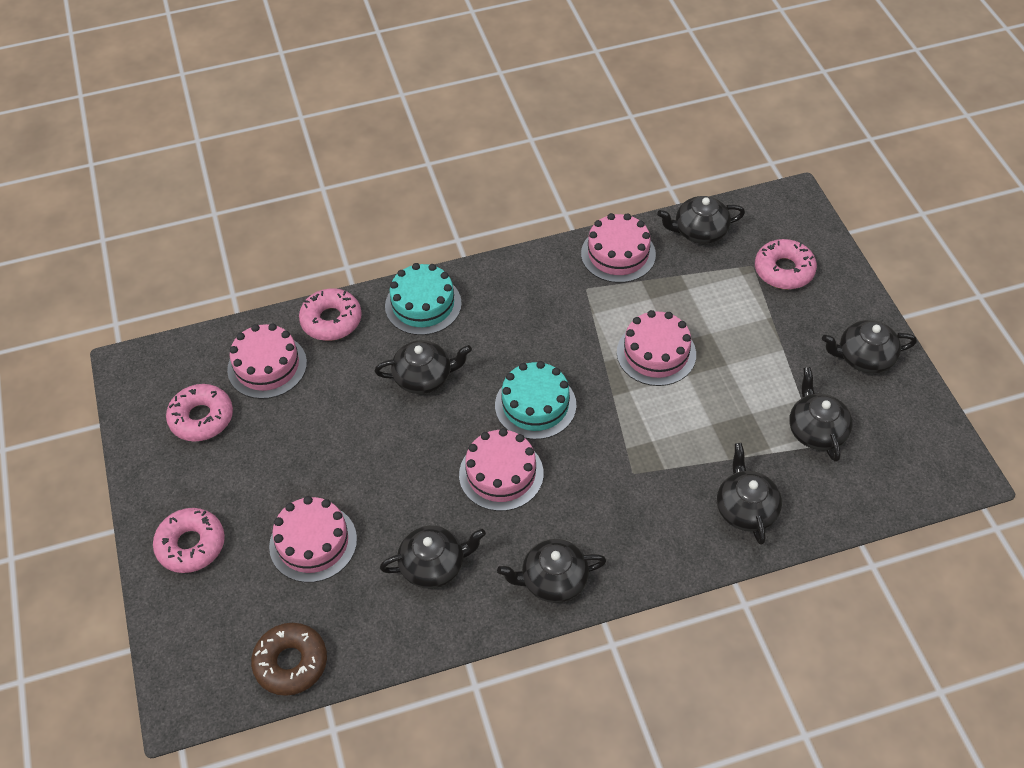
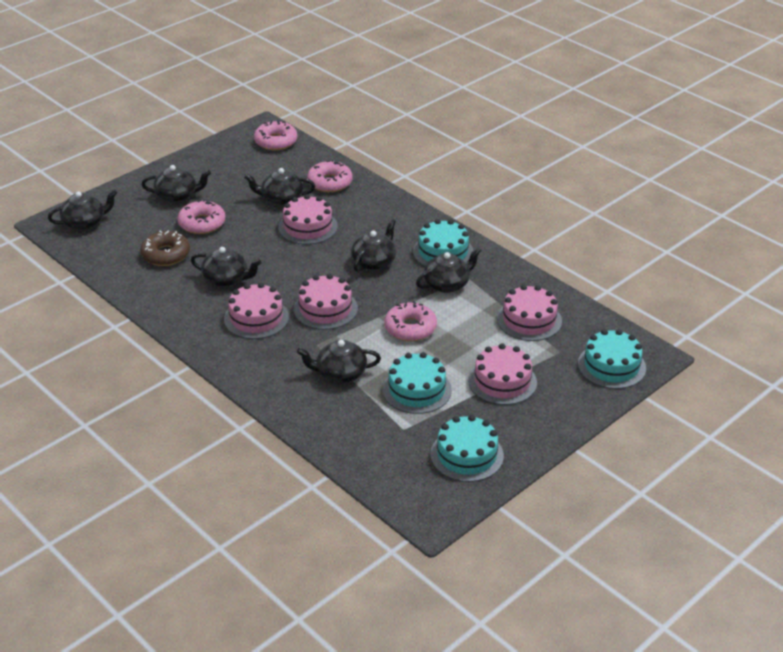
turquoise cake: [385,263,462,335] [495,361,576,440] = 2 -> [382,352,452,414] [413,219,473,266] [430,415,504,482] [578,329,646,389] = 4

